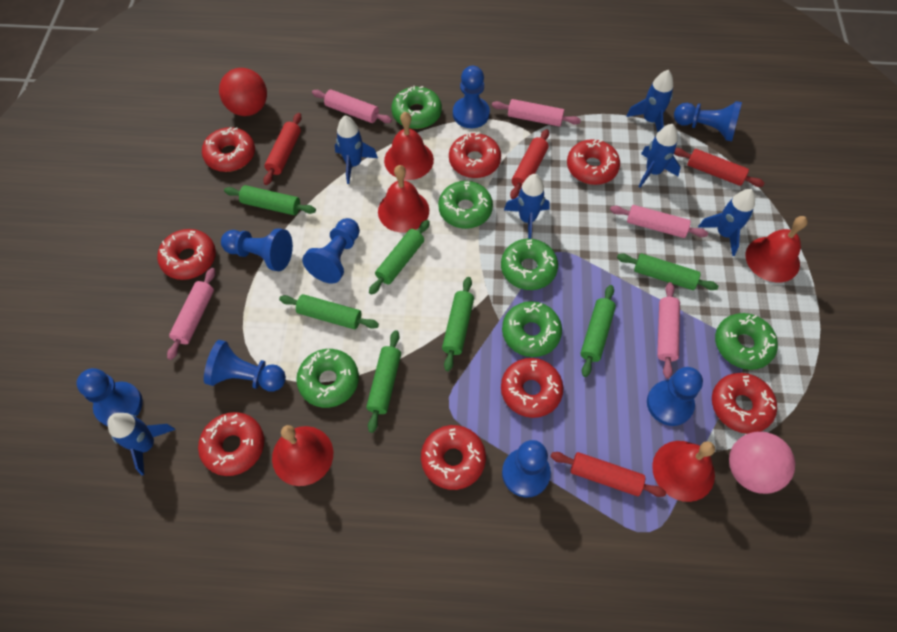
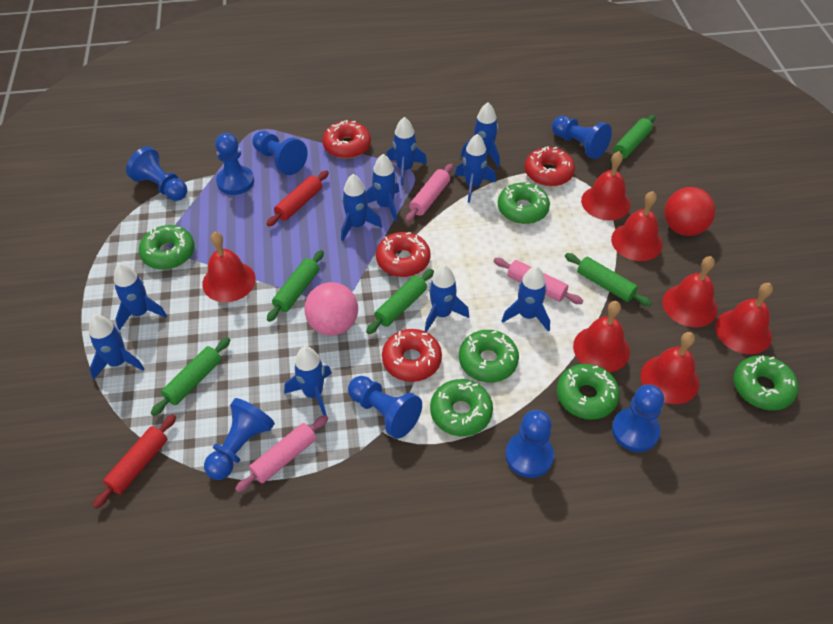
blue rocket: [107,413,175,475] [335,115,378,184] [504,174,550,239] [626,70,673,133] [638,124,680,188] [698,189,755,256] = 6 -> [89,315,144,380] [114,263,167,330] [284,346,332,415] [341,174,382,241] [366,154,400,222] [386,117,427,186] [425,265,469,332] [455,134,496,203] [461,103,500,168] [502,266,550,332] = 10
green rolling pin: [224,185,316,215] [279,294,379,329] [366,330,401,433] [369,220,430,295] [442,277,474,371] [581,285,616,377] [617,253,718,290] = 7 -> [151,337,230,416] [267,250,324,322] [366,269,434,334] [565,253,652,306] [610,115,655,163] = 5
pink rolling pin: [167,268,215,360] [312,90,392,123] [492,99,581,127] [610,205,708,238] [657,282,680,379] = 5 -> [235,415,328,492] [406,164,453,222] [494,258,583,304] = 3
red bell: [272,425,333,486] [378,165,429,233] [384,112,434,180] [652,441,715,502] [746,216,808,283] = 5 -> [202,232,256,302] [573,301,630,372] [581,151,630,221] [611,191,663,261] [641,332,699,404] [662,256,718,327] [715,283,773,354] = 7
red donut: [157,229,216,280] [198,412,264,476] [202,127,255,172] [421,425,486,490] [449,132,501,178] [501,358,564,418] [567,139,620,185] [712,373,777,434] = 8 -> [322,120,371,159] [376,232,430,277] [382,329,442,382] [525,146,575,186] = 4
red rolling pin: [263,113,302,185] [510,129,549,199] [551,452,666,497] [674,148,765,187] = 4 -> [93,414,176,509] [266,170,329,227] = 2

